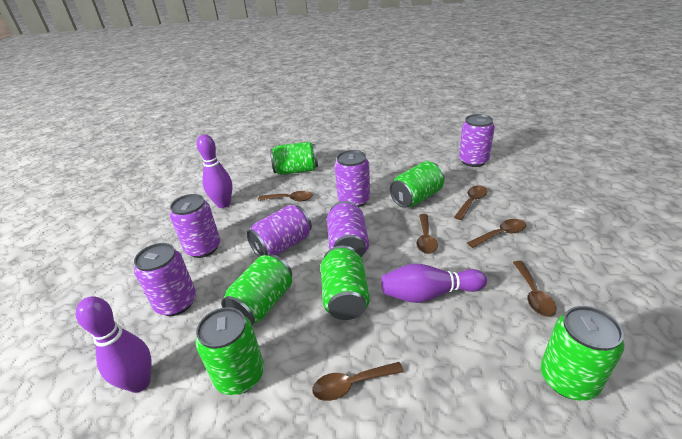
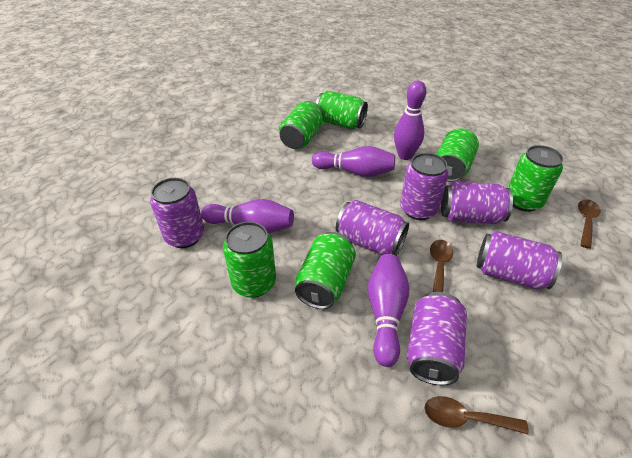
brown spoon: [258,191,313,202] [312,362,404,401] [417,214,438,254] [454,186,487,220] [467,219,526,248] [513,261,557,317] = 6 -> [424,396,529,434] [430,240,453,292] [578,199,601,249] = 3
purple bowling pin: [76,296,151,393] [197,134,233,208] [381,263,487,303] = 3 -> [201,199,294,234] [312,146,395,177] [368,254,410,367] [394,81,426,160] = 4

